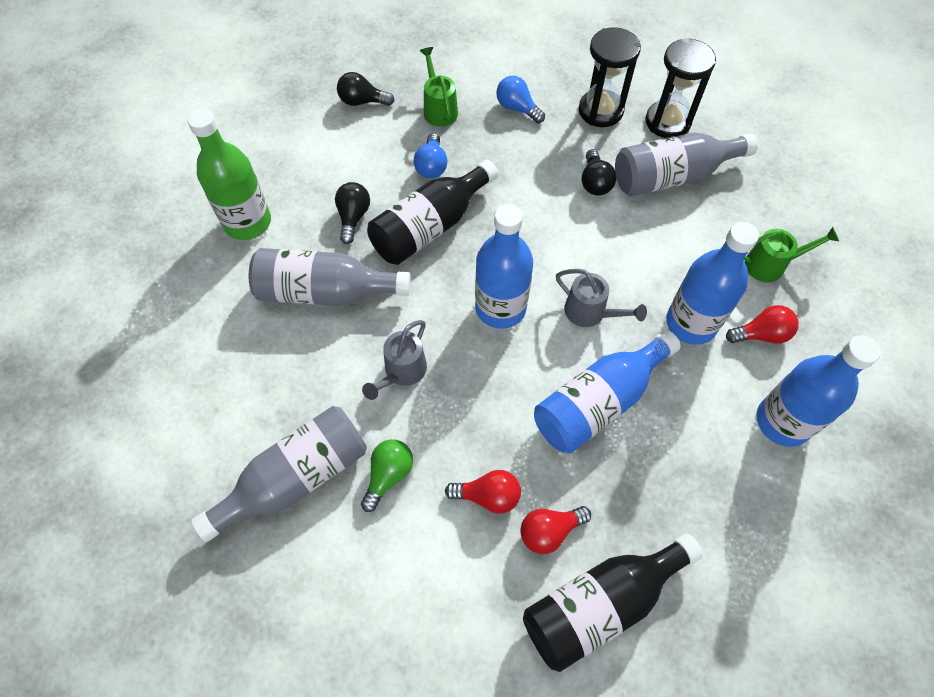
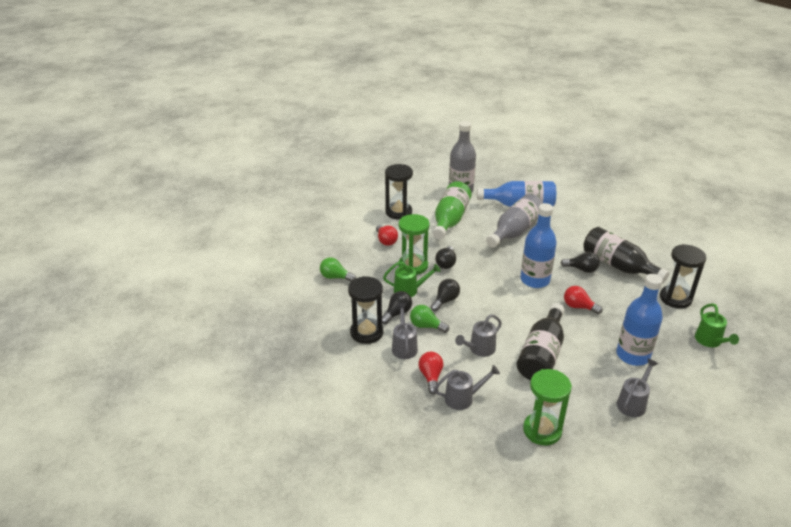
black hourglass: [579,27,641,127] [646,38,716,138] = 2 -> [348,276,383,344] [385,164,413,220] [660,244,706,309] = 3
black light bulb: [335,182,370,244] [337,72,395,106] [582,149,617,196] = 3 -> [382,291,412,324] [431,279,460,311] [435,246,456,269] [561,252,600,273] = 4
blue bottle: [475,204,533,329] [534,330,681,453] [666,222,759,345] [757,335,881,447] = 4 -> [477,181,556,207] [520,203,557,288] [616,274,663,366] = 3
blue light bulb: [414,133,448,178] [496,76,545,123] = 2 -> none = 0
green hourglass: none = 0 -> [398,214,430,275] [523,369,572,445] = 2
green light bulb: [361,439,413,512] = 1 -> [320,257,356,282] [410,305,449,333] = 2
grey bottle: [191,406,367,542] [249,248,411,306] [615,132,758,196] = 3 -> [449,121,476,193] [486,194,543,248] = 2
grey watering can: [362,320,427,400] [556,269,647,327] = 2 -> [392,303,418,359] [434,365,500,410] [455,314,502,357] [617,359,658,417] = 4

